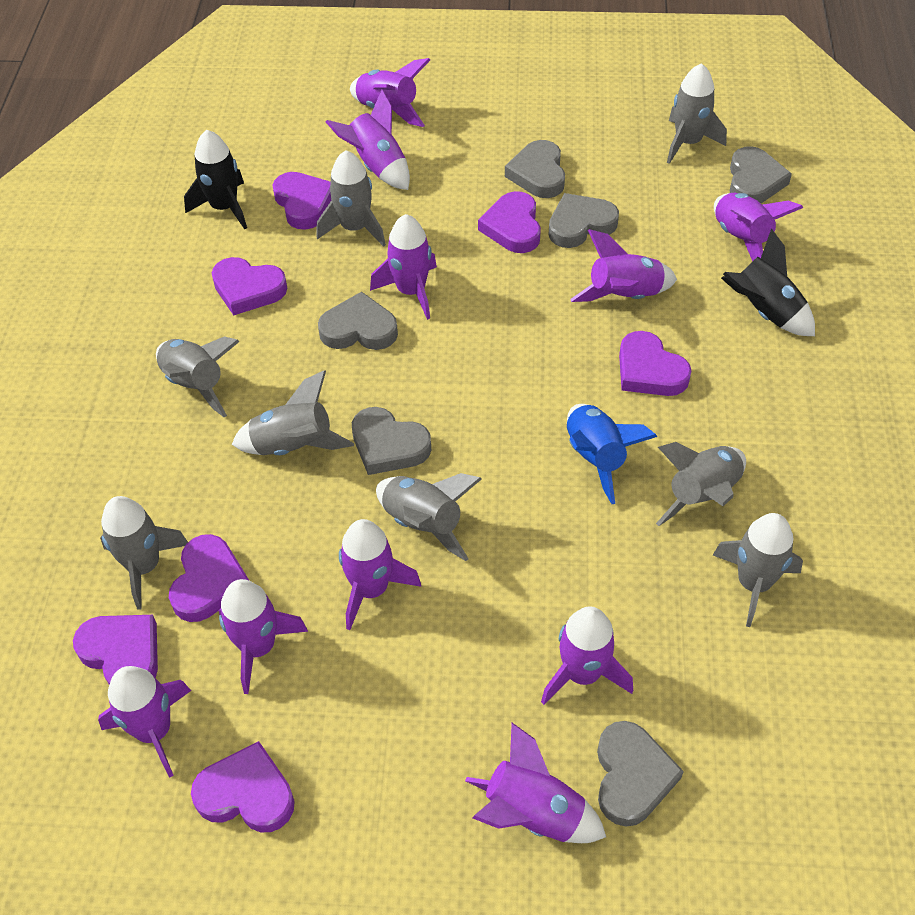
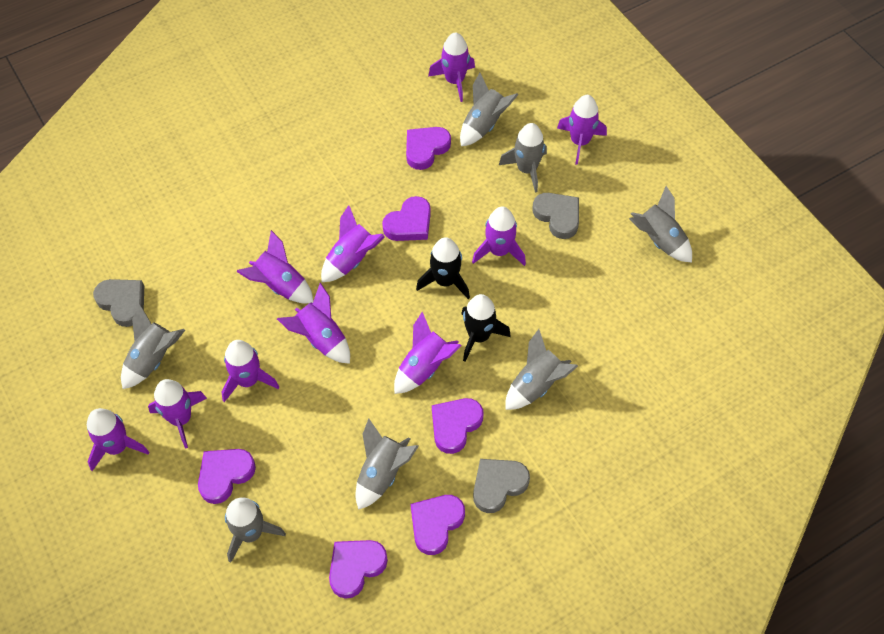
blue rocket: [567,404,657,504] = 1 -> none = 0
grey heart: [318,292,398,350] [352,407,431,475] [505,140,565,198] [548,193,619,248] [597,721,684,827] [730,146,792,203] = 6 -> [93,279,144,327] [473,459,530,513] [532,193,579,239] = 3
grey rocket: [100,496,188,610] [156,336,240,417] [232,370,354,455] [316,150,386,247] [376,473,482,561] [656,442,746,526] [667,63,727,164] [713,513,803,627] = 8 -> [121,304,185,389] [225,498,286,563] [356,418,419,510] [460,72,518,146] [499,123,547,192] [505,329,578,410] [629,186,692,263] = 7
purple heart: [73,615,158,685] [169,534,249,622] [191,741,295,832] [212,257,287,316] [272,172,331,230] [478,191,541,253] [619,331,691,396] = 7 -> [198,449,256,504] [329,540,388,599] [382,196,431,241] [406,127,451,170] [411,495,465,555] [432,398,483,454] = 6

